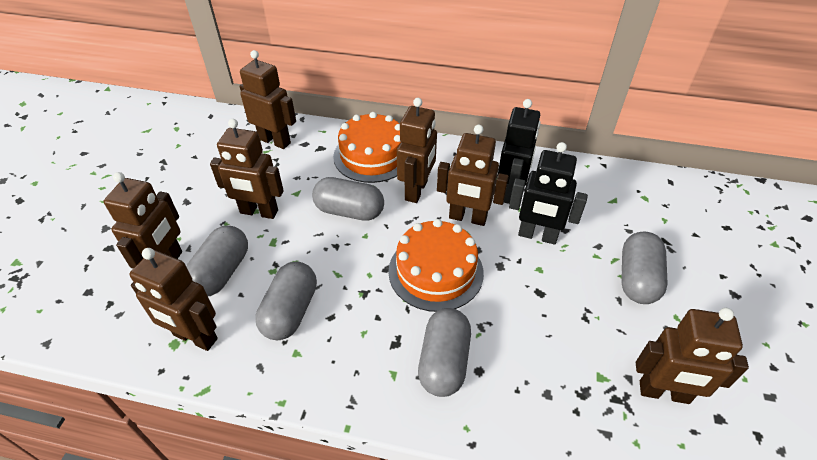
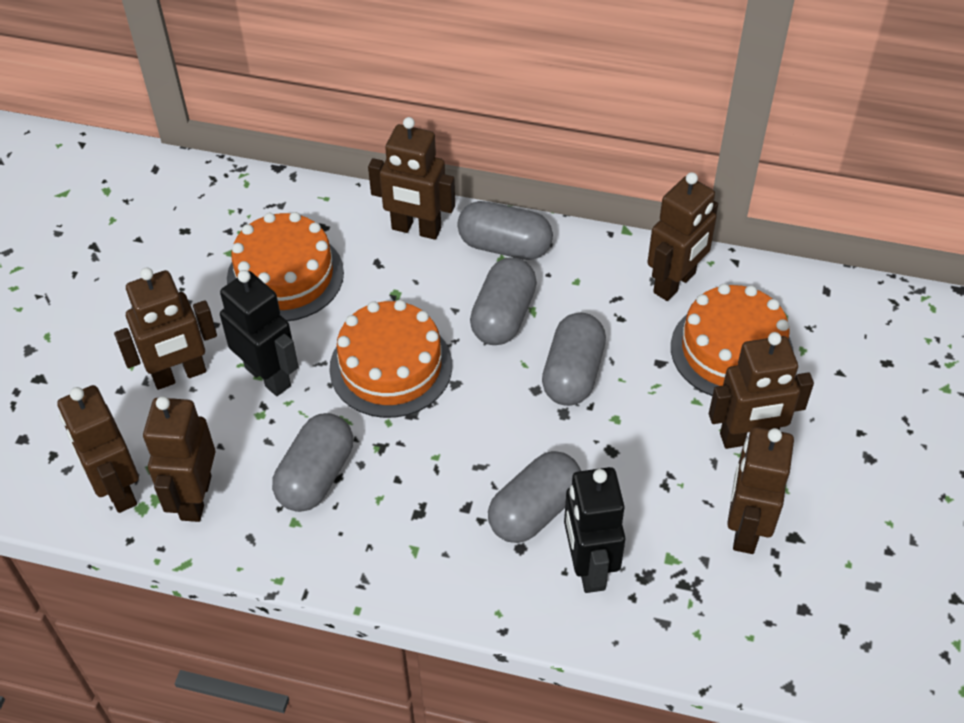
orange cake: [333,112,401,183] [388,219,484,312] = 2 -> [227,212,344,321] [329,300,452,418] [671,284,793,396] = 3

